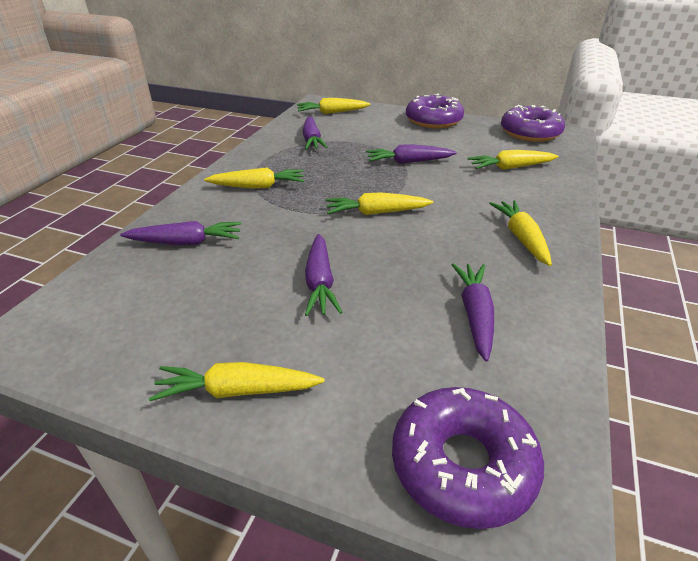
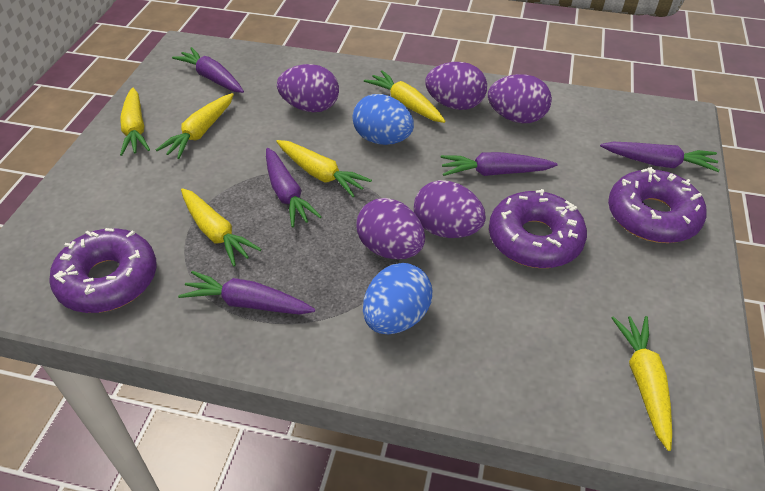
blue egg: none = 0 -> [352,94,414,145] [363,263,432,334] = 2
purple egg: none = 0 -> [277,64,339,112] [356,198,425,259] [414,180,486,238] [425,62,487,110] [488,74,552,123] = 5

